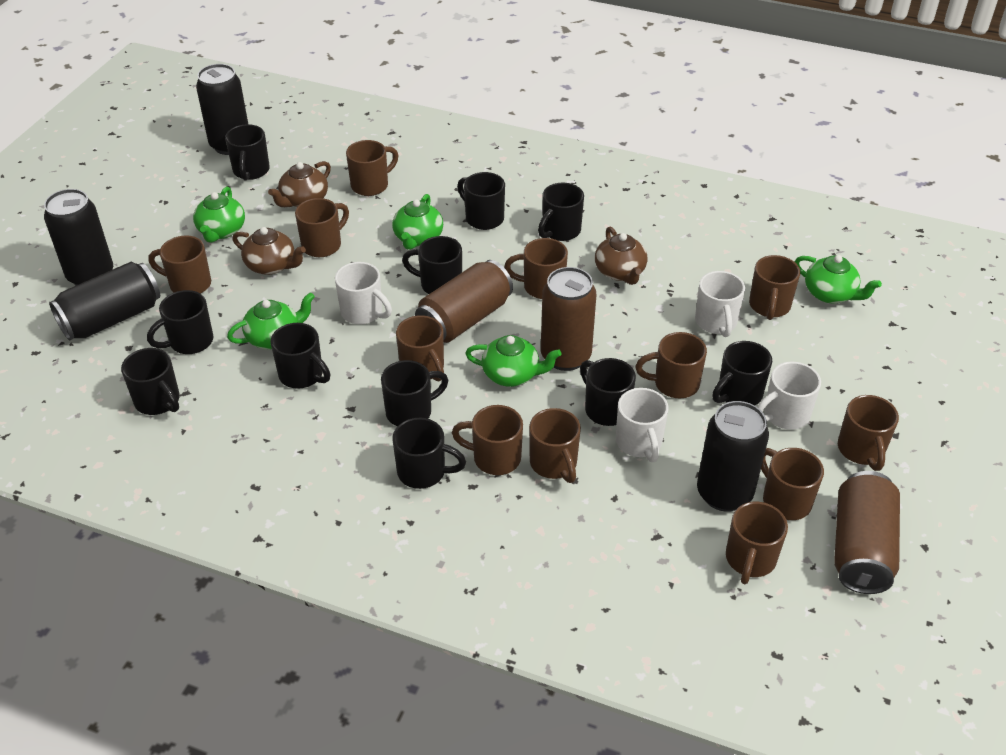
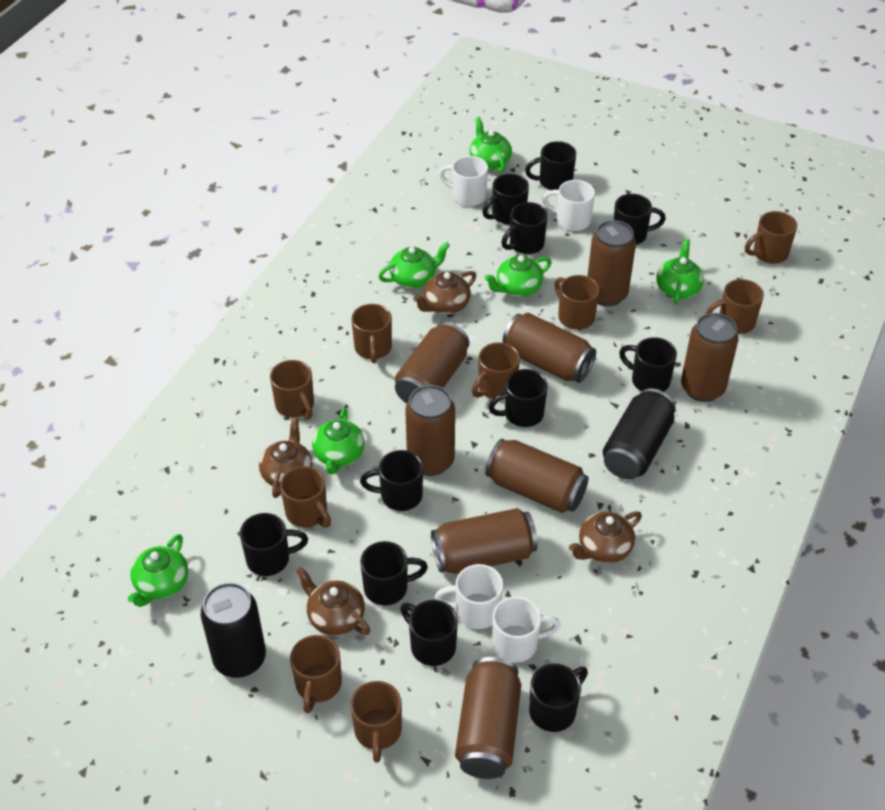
black can: [44,189,113,285] [49,262,160,341] [196,64,248,155] [697,401,769,512] = 4 -> [201,582,266,678] [603,388,676,480] = 2
brown can: [415,260,513,343] [541,267,596,371] [834,471,900,594] = 3 -> [395,322,469,404] [405,385,455,476] [431,508,538,574] [455,657,521,779] [485,439,588,513] [503,313,596,383] [588,220,636,306] [681,313,738,402] = 8
brown mug: [148,235,211,294] [295,198,349,257] [346,140,398,196] [396,315,444,382] [452,405,523,475] [504,238,568,299] [529,408,581,483] [635,332,707,399] [726,502,788,584] [749,255,800,320] [761,448,824,520] [838,395,899,471] = 12 -> [270,360,314,419] [280,466,331,528] [290,635,342,713] [350,681,402,763] [351,304,392,363] [472,342,520,399] [554,275,600,330] [706,279,764,334] [745,211,797,264] = 9
brown teapot: [232,227,306,275] [268,161,331,207] [595,227,647,285] = 3 -> [259,418,312,498] [296,567,370,635] [413,271,476,314] [569,511,642,563] = 4
green teapot: [193,187,245,243] [227,292,315,349] [392,194,443,250] [465,335,561,387] [794,255,882,303] = 5 -> [128,534,188,607] [312,408,365,474] [378,242,450,288] [470,117,512,173] [485,255,552,297] [657,239,704,305] = 6

